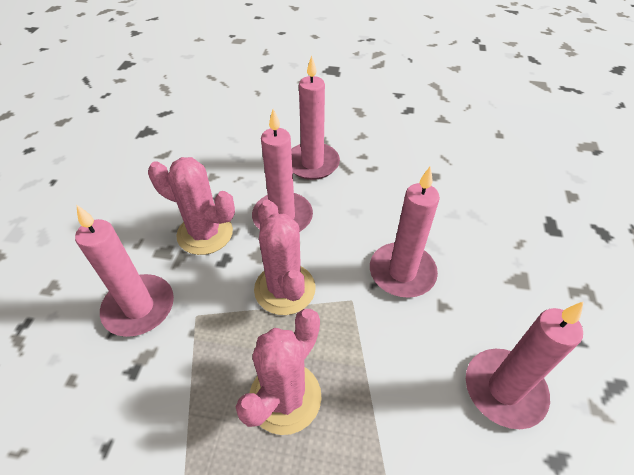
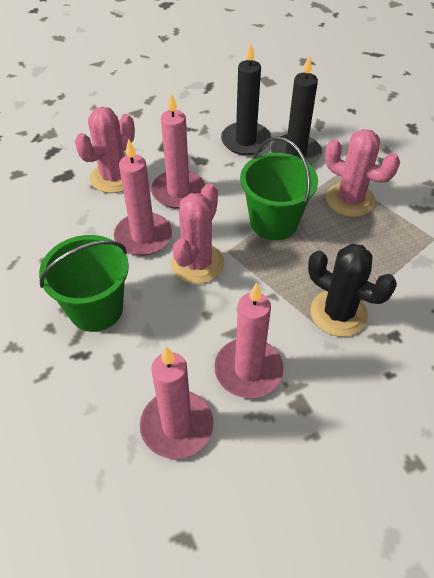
black cactus: none = 0 -> [308,244,397,337] = 1
black candle: none = 0 -> [221,43,271,155] [271,55,322,165] = 2
green bucket: none = 0 -> [39,235,129,332] [240,136,318,240] = 2
pink candle: [75,204,174,337] [252,109,313,231] [291,55,340,180] [370,167,440,298] [466,301,584,429] = 5 -> [114,139,172,256] [140,346,214,459] [151,93,205,209] [214,283,284,398] = 4

